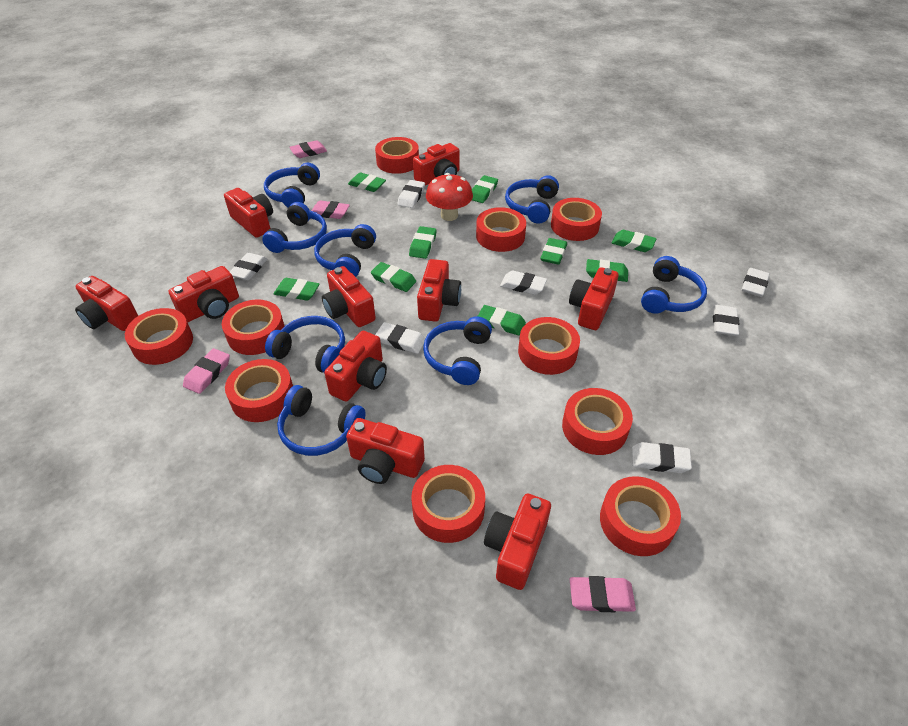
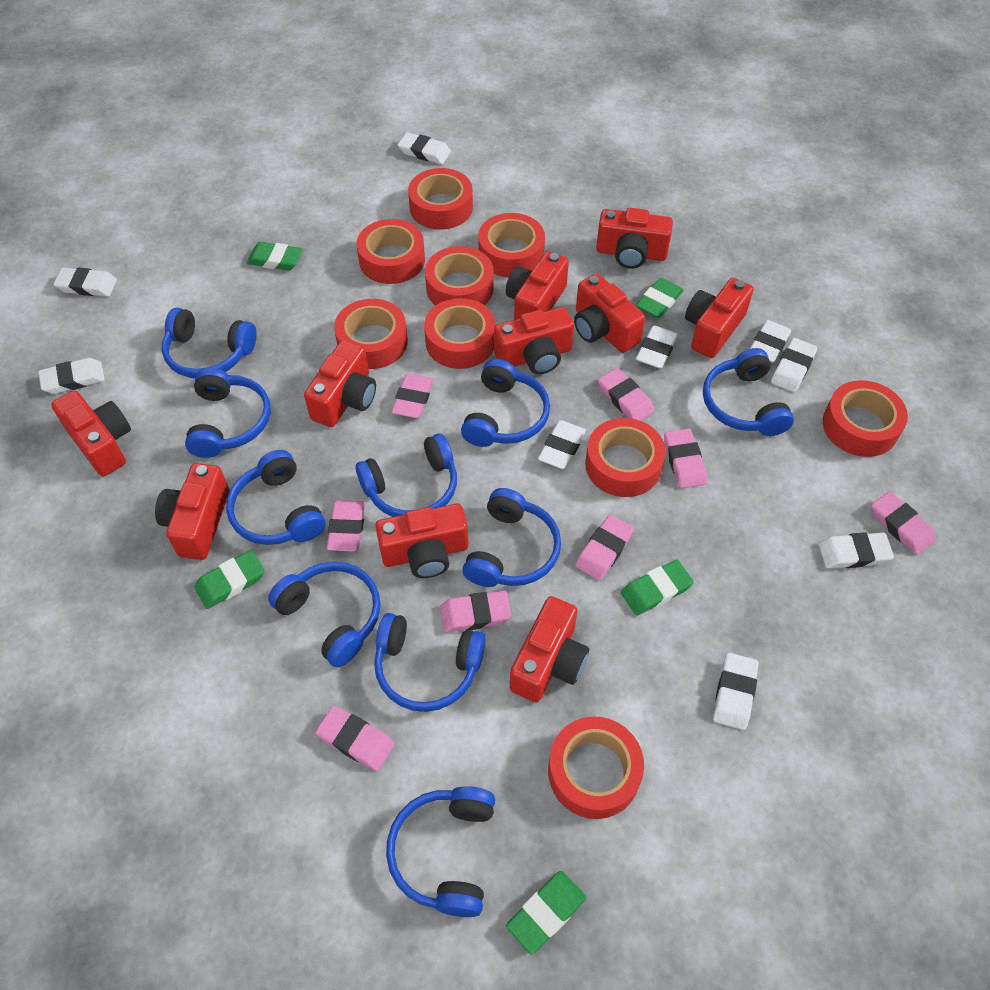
blue headphones: [262,202,327,253] [264,163,320,207] [265,316,345,373] [277,385,366,456] [314,224,376,277] [423,317,492,385] [505,175,559,224] [641,256,707,314] = 8 -> [161,308,257,378] [185,368,271,458] [226,450,326,545] [268,561,380,667] [356,434,457,517] [374,613,486,712] [386,786,495,917] [461,359,550,447] [462,488,561,587] [703,348,794,436] = 10
green eraser: [274,278,320,301] [348,172,386,192] [371,262,416,292] [409,226,437,259] [472,175,498,203] [477,305,526,335] [540,238,567,264] [586,259,628,282] [612,230,656,252] = 9 -> [194,550,265,609] [247,242,303,271] [506,871,586,954] [621,560,694,616] [636,278,684,318] = 5
pink eraser: [183,348,230,394] [289,140,327,158] [312,200,350,219] [569,576,636,612] = 4 -> [315,706,395,771] [327,500,365,552] [391,373,434,418] [440,591,512,633] [575,515,634,580] [598,368,655,421] [664,428,707,488] [871,491,936,555] = 8
red mushroom: [426,173,473,221] = 1 -> none = 0
red tape: [125,308,193,365] [222,300,285,355] [225,359,293,422] [375,137,419,174] [411,465,485,543] [476,207,526,252] [518,317,580,375] [551,198,602,241] [562,388,633,455] [600,476,681,556] = 10 -> [334,299,408,369] [357,219,425,284] [408,168,473,230] [424,298,495,369] [425,246,494,306] [478,213,545,277] [548,716,644,819] [585,418,666,497] [823,380,908,457] = 9
white eraser: [230,253,268,280] [375,322,425,354] [397,180,425,208] [500,271,547,295] [632,442,692,473] [713,305,739,336] [742,268,770,297] = 7 -> [39,358,105,394] [53,267,117,296] [398,132,451,164] [538,420,586,469] [636,326,678,369] [713,653,759,730] [750,320,791,363] [771,338,817,392] [819,532,894,569] = 9

